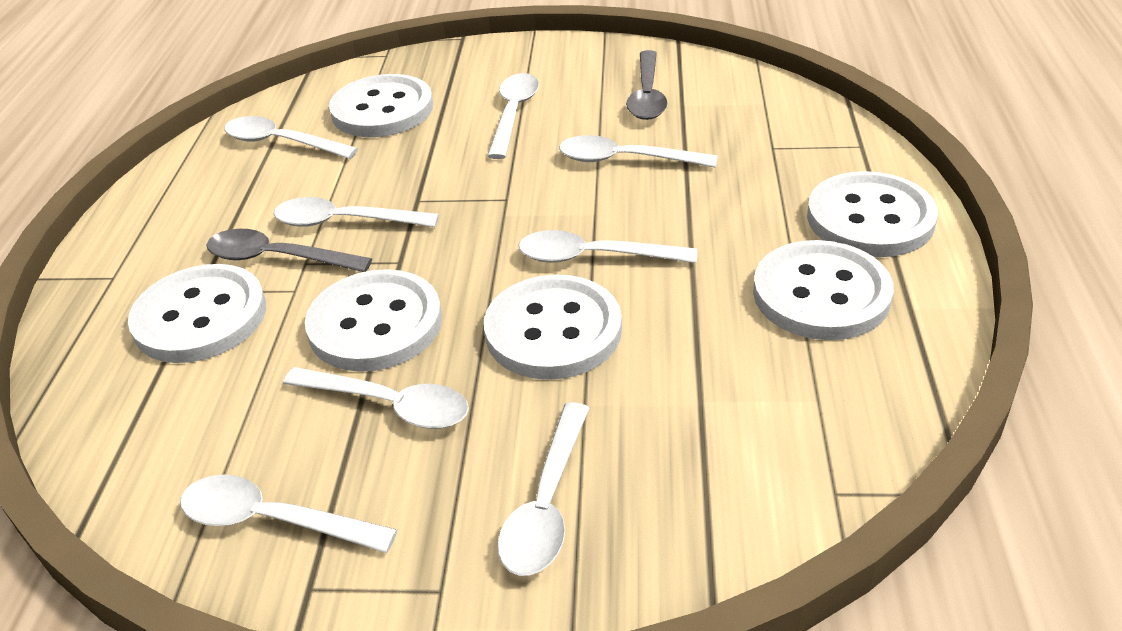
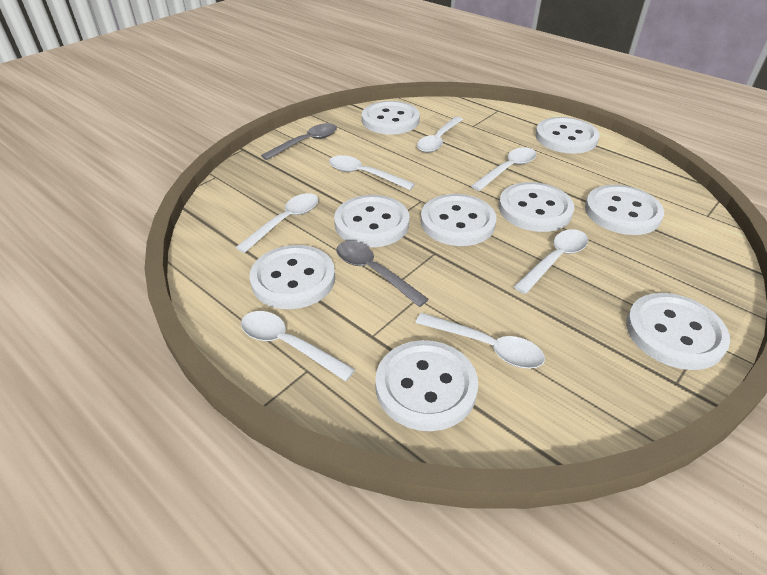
white button: [128,264,266,363] [305,269,442,372] [329,74,433,137] [484,274,622,380] [753,240,894,340] [807,171,938,257] = 6 -> [249,245,335,309] [334,195,410,247] [362,101,420,134] [375,340,478,431] [421,194,496,246] [499,182,574,232] [535,117,600,154] [585,185,664,235] [626,293,730,370] = 9
white spoon: [180,475,397,553] [224,116,358,159] [274,197,439,227] [283,367,469,429] [487,73,539,159] [497,402,589,576] [519,230,697,263] [559,135,718,168] = 8 -> [236,193,319,253] [241,311,355,381] [329,155,415,190] [415,313,545,369] [417,117,463,153] [471,147,537,191] [514,229,588,294] = 7

